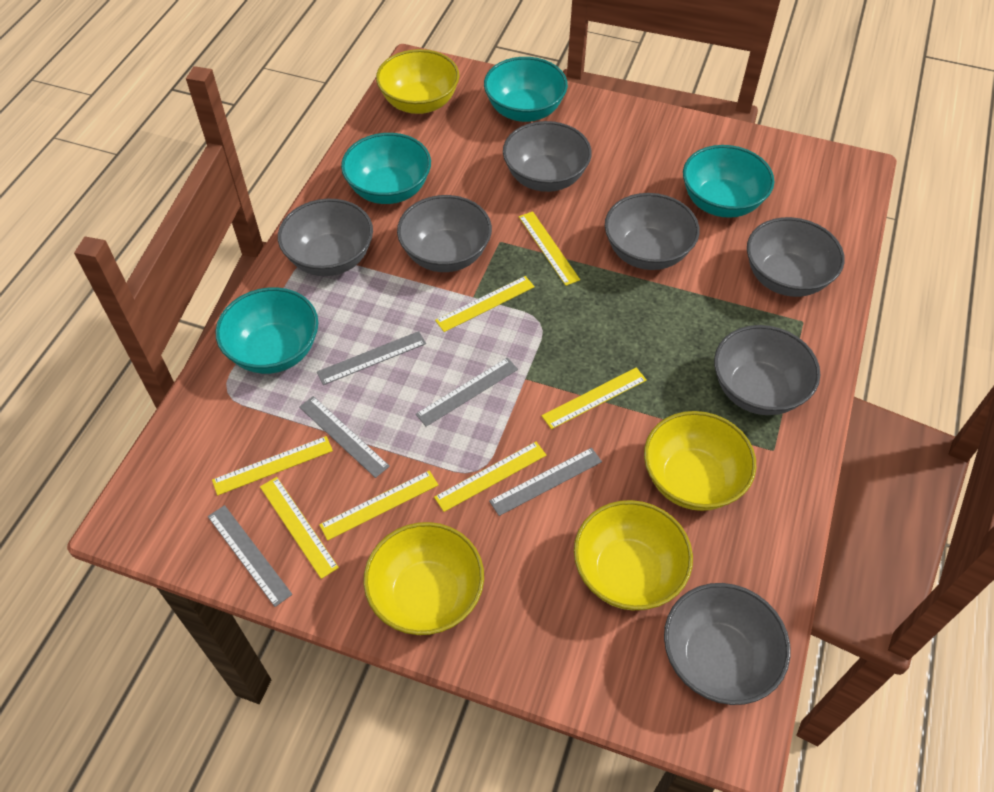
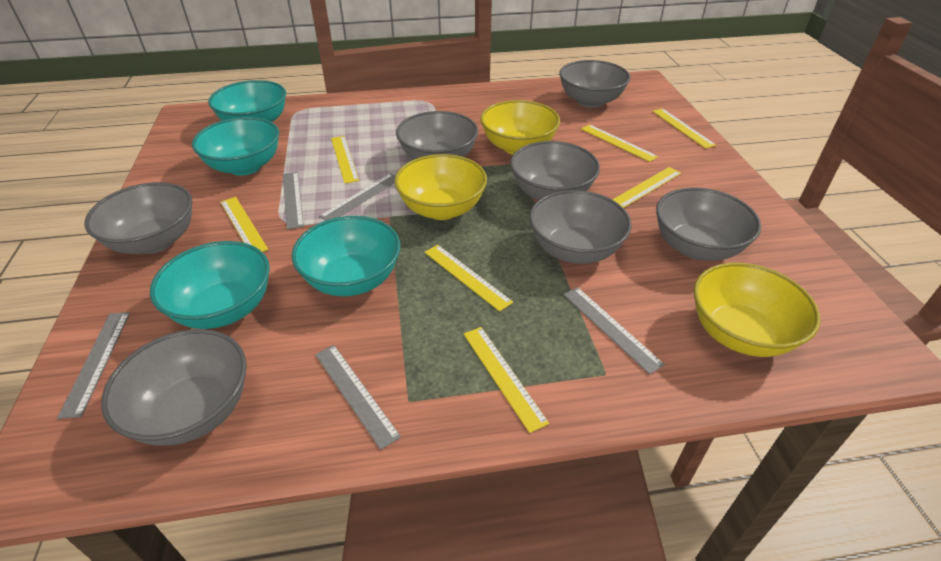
yellow bowl: [363,522,484,635] [376,49,459,114] [574,500,693,610] [644,411,756,511] = 4 -> [394,154,487,220] [480,100,560,155] [694,263,821,357] = 3

